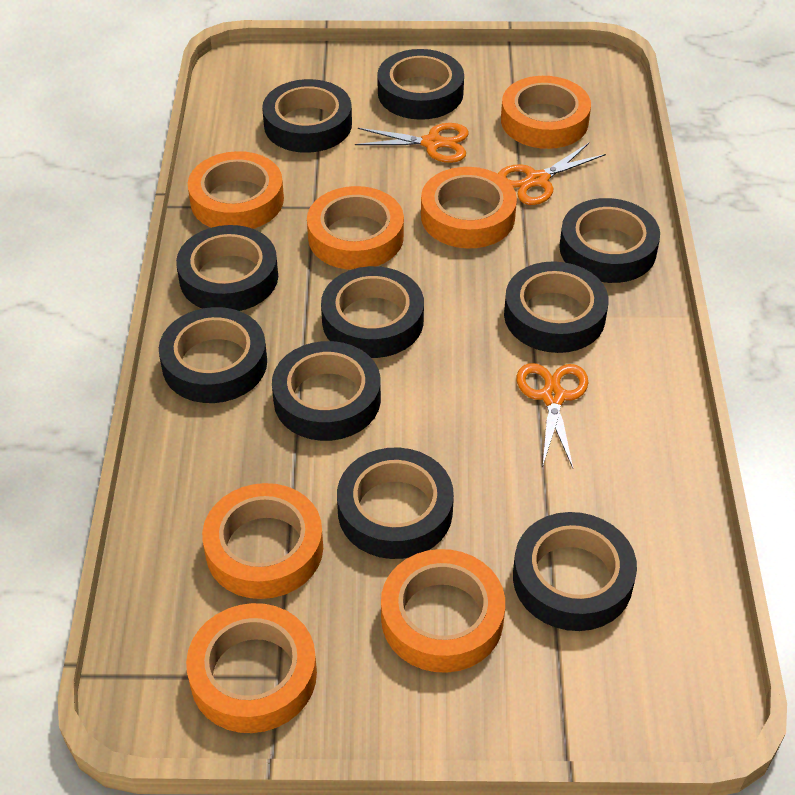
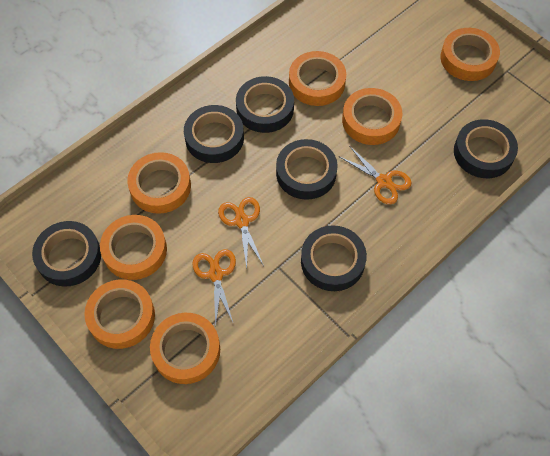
black tape: [159,307,267,403] [176,225,278,311] [262,79,352,153] [272,341,381,441] [321,266,424,358] [337,448,454,559] [377,49,464,120] [504,261,609,353] [513,512,637,631] [559,198,660,283] = 10 -> [32,221,101,286] [184,105,244,163] [236,76,294,133] [276,139,338,200] [301,225,367,291] [454,119,518,178] = 6

